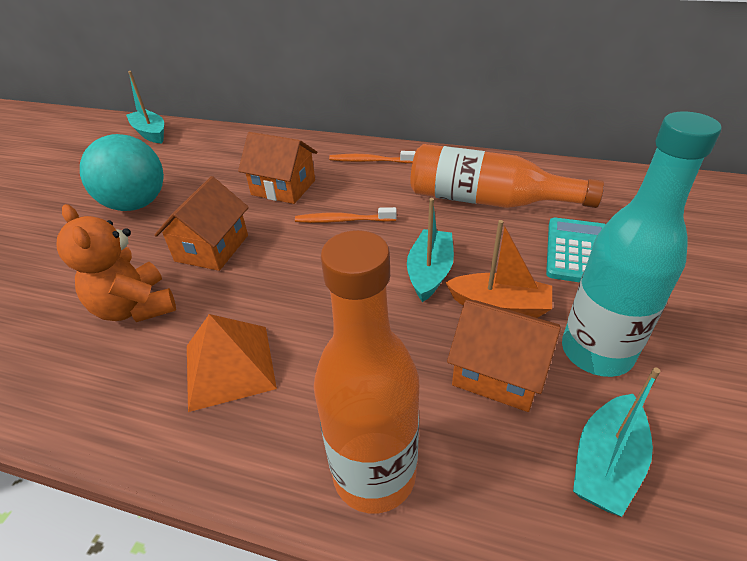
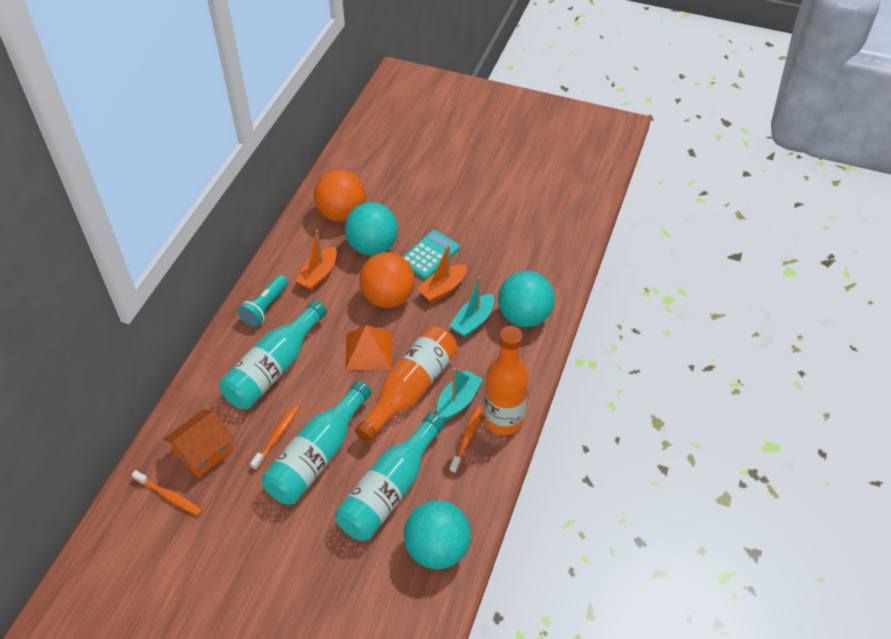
orange ball: none = 0 -> [314,170,365,222] [359,252,415,308] = 2
orange boat: [445,220,552,318] = 1 -> [295,230,337,291] [417,245,467,303] = 2
orange house: [154,176,249,271] [238,132,317,204] [447,300,561,412] = 3 -> [164,409,234,478] = 1
orange teddy bear: [56,204,176,322] = 1 -> none = 0
orange toothbrush: [295,207,397,223] [329,151,416,163] = 2 -> [132,470,203,516] [250,405,299,470] [450,406,483,473] = 3
turquoise ball: [80,134,164,211] = 1 -> [345,202,398,255] [404,500,471,569] [498,271,555,327] = 3
turquoise boat: [126,71,164,143] [407,198,454,302] [573,367,661,517] = 3 -> [436,368,483,421] [449,277,494,338] = 2
turquoise bottle: [562,111,721,377] = 1 -> [219,300,327,409] [262,381,371,504] [335,413,445,541] = 3
turquoise flashlight: none = 0 -> [238,275,288,327] = 1

